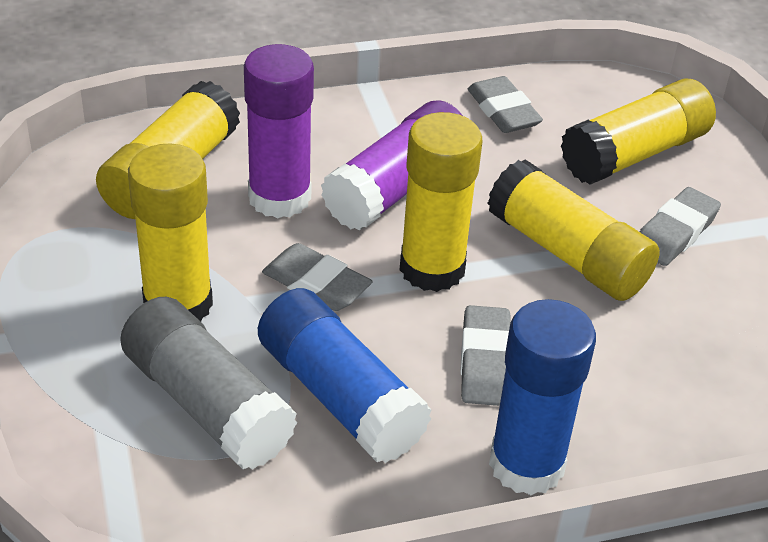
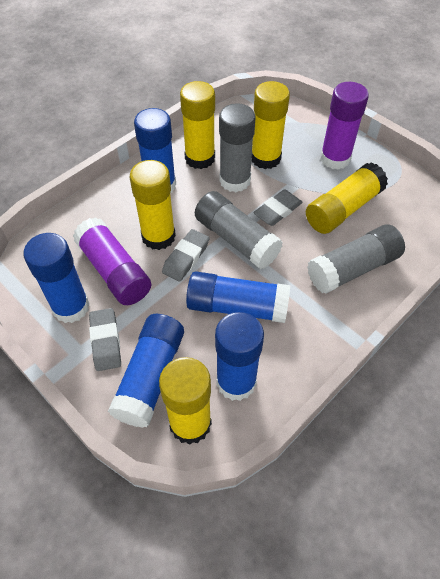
blue glue stick: [258,288,432,463] [489,299,596,495] = 2 -> [24,233,90,323] [108,314,184,428] [134,108,176,193] [186,271,290,323] [215,312,264,401] = 5
grey eraser: [262,243,373,311] [460,305,511,406] [468,76,543,133] [640,187,721,266] = 4 -> [89,308,121,371] [162,229,209,282] [254,189,303,226] = 3
grey glue stick: [120,297,297,470] = 1 -> [195,191,283,269] [219,103,256,192] [307,225,405,294] = 3

